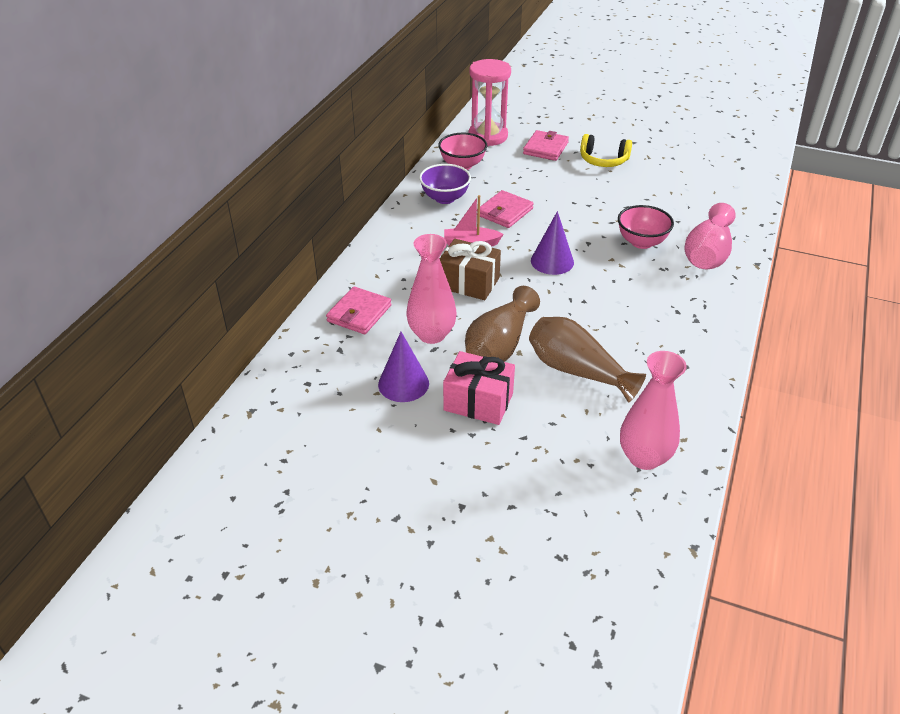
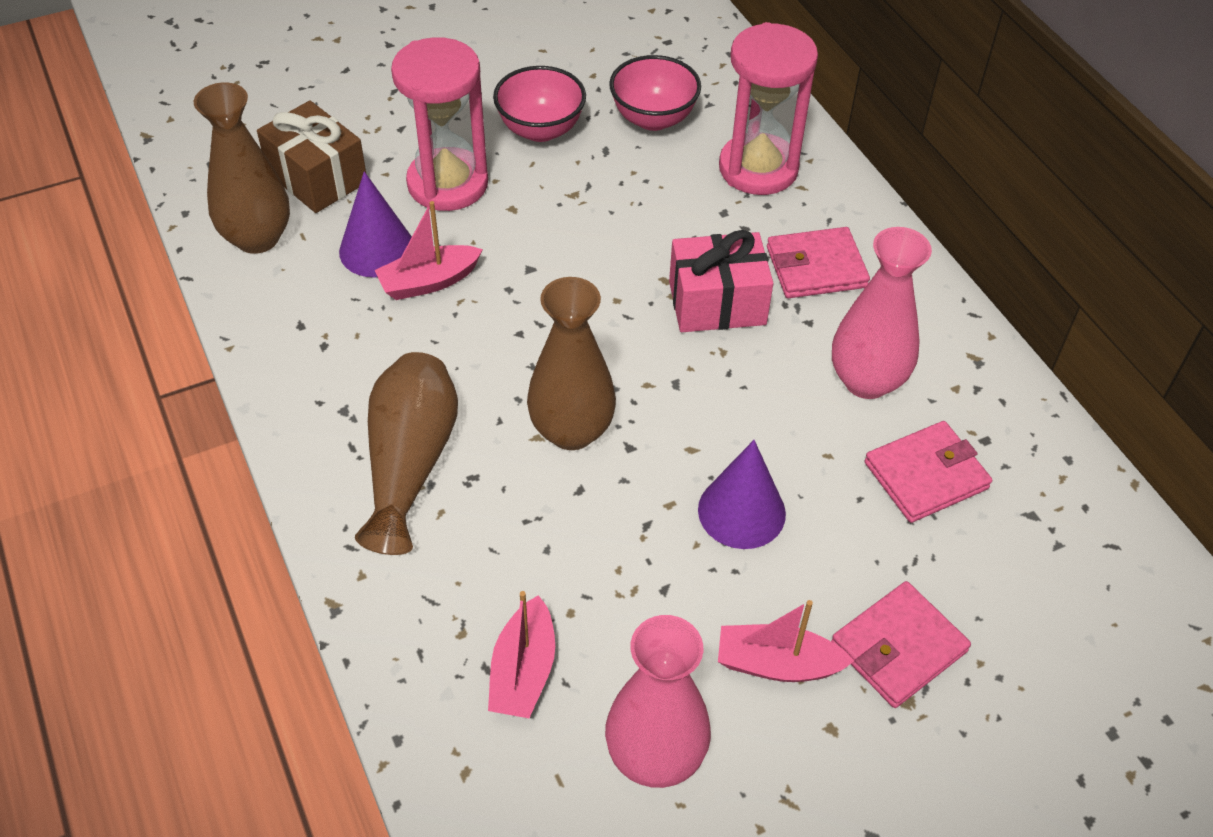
brown vase: [465,286,540,362] [529,317,646,403] = 2 -> [194,82,290,254] [355,352,458,555] [527,277,616,450] = 3
pink boat: [444,195,504,247] = 1 -> [375,201,483,300] [488,591,555,718] [718,600,854,682] = 3
pink hourglass: [468,59,511,146] = 1 -> [391,37,488,211] [719,22,818,195] = 2
pink vase: [406,234,457,344] [620,351,687,470] [685,203,736,269] = 3 -> [605,615,711,788] [832,227,932,399] = 2
purple bowl: [419,164,471,204] = 1 -> none = 0
yellow headphones: [580,134,632,167] = 1 -> none = 0

